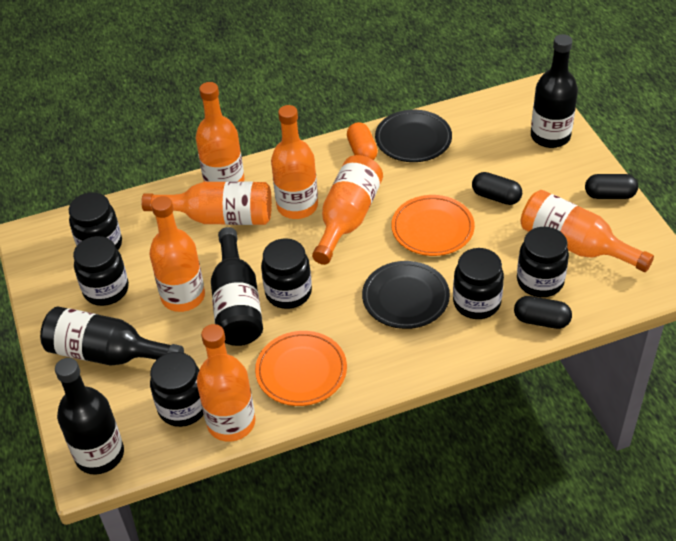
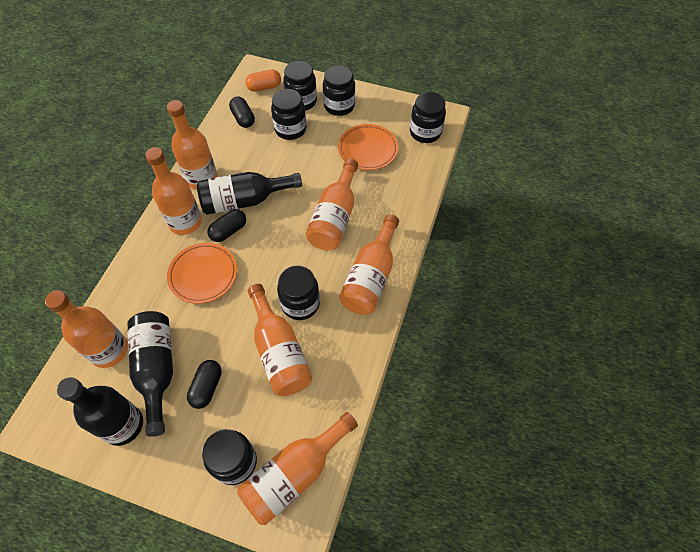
black bottle: [40,307,184,366] [55,358,124,474] [211,227,263,346] [531,34,578,148] = 4 -> [57,377,143,446] [128,311,173,437] [197,172,302,215] = 3
black plate: [362,261,450,329] [375,110,452,162] = 2 -> none = 0

